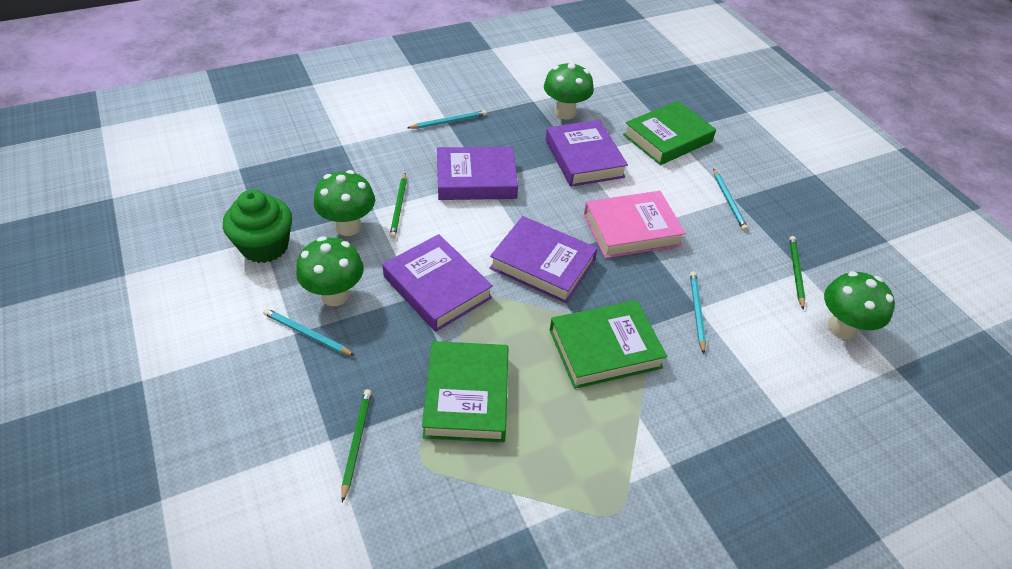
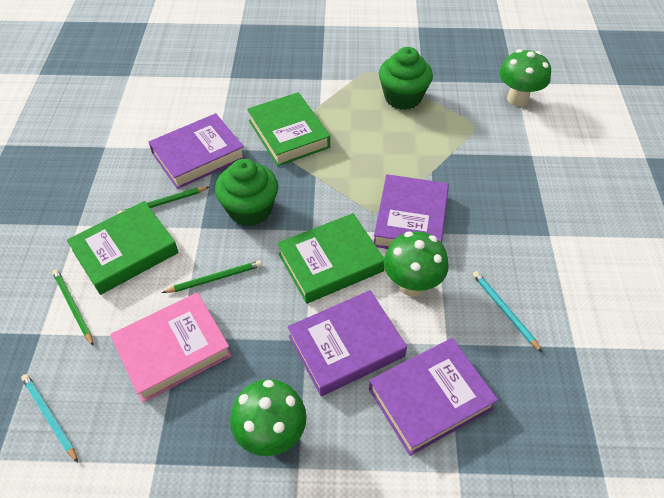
green cupcake: [223,189,292,263] = 1 -> [215,159,278,227] [379,47,433,110] = 2
green mushroom: [296,237,364,306] [314,170,375,236] [544,62,594,119] [824,271,895,339] = 4 -> [230,379,307,456] [384,231,449,297] [499,49,551,106] = 3
turquoise pencil: [263,308,355,356] [408,110,487,129] [690,271,706,354] [713,168,748,231] = 4 -> [21,374,78,462] [473,271,542,352] = 2

